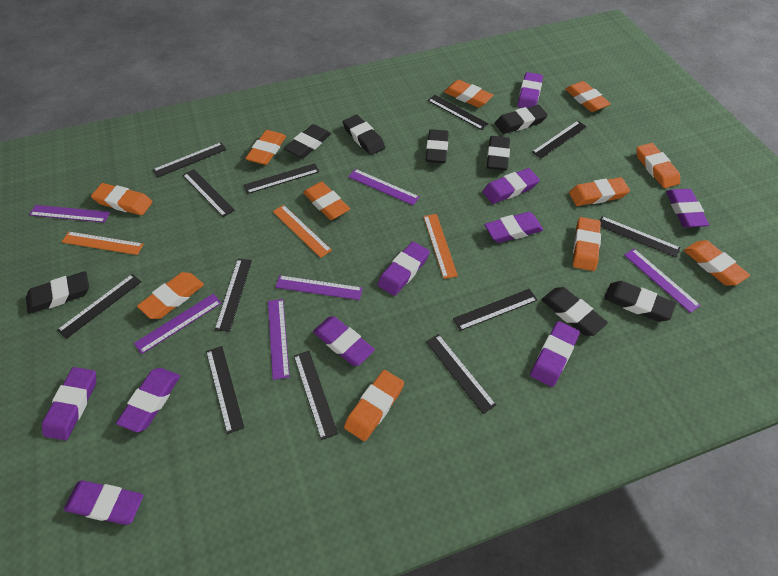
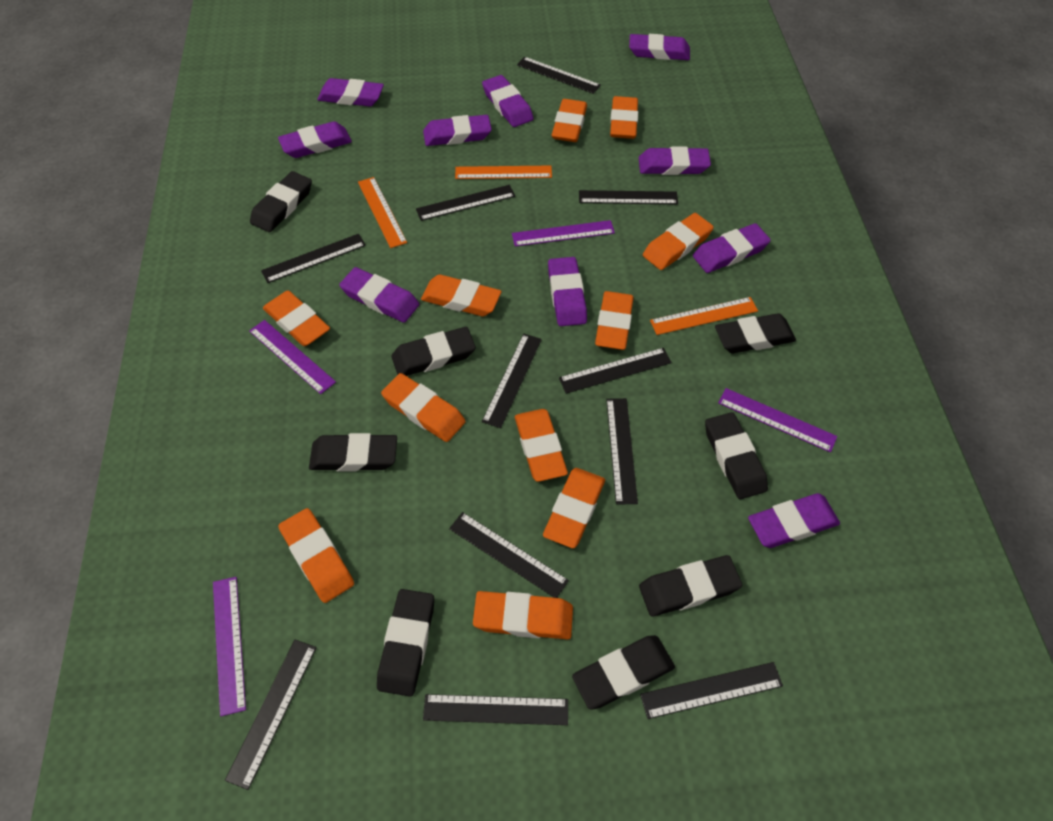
black ruler: [57,274,141,339] [153,142,226,178] [183,169,235,217] [206,346,244,434] [215,259,252,332] [244,163,319,194] [294,351,338,440] [426,334,496,414] [428,95,489,130] [453,289,537,331] [532,121,587,159] [599,216,680,258] = 12 -> [225,639,317,790] [261,234,366,283] [416,185,515,221] [423,694,568,725] [449,512,569,598] [482,334,542,428] [517,57,601,94] [559,348,672,394] [579,190,678,204] [606,398,638,505] [640,662,783,719] = 11
purple ruler: [29,205,110,223] [134,294,221,354] [268,299,289,380] [275,275,363,300] [348,169,420,205] [624,249,701,313] = 6 -> [213,577,246,716] [249,320,336,394] [512,220,615,247] [718,388,837,452] = 4

